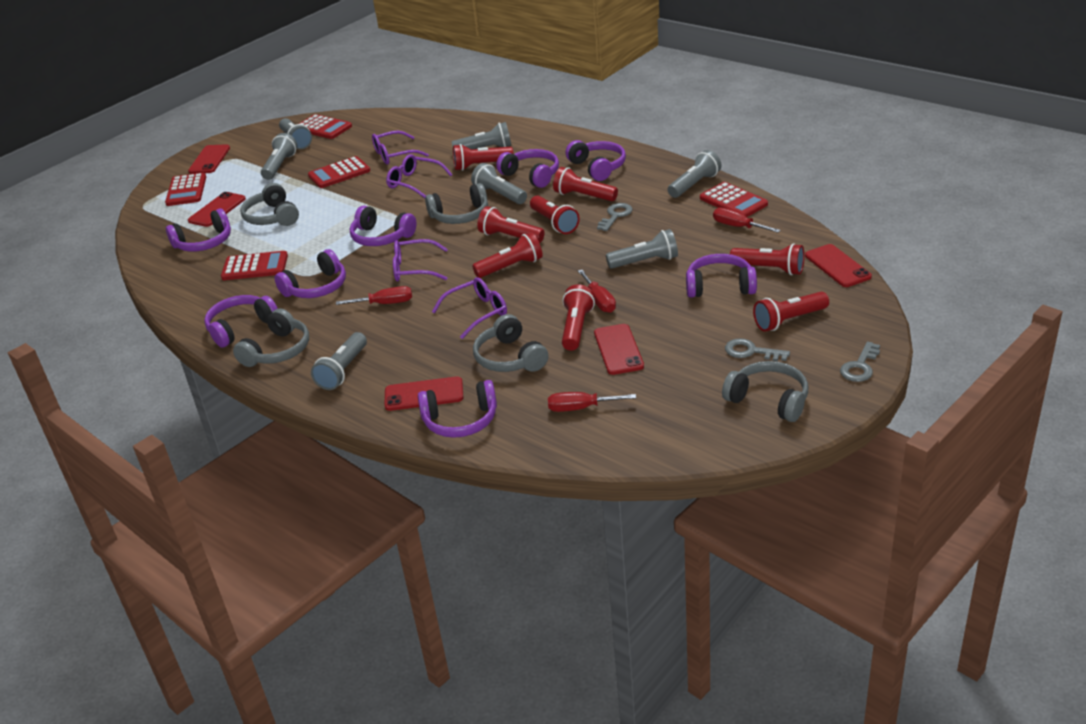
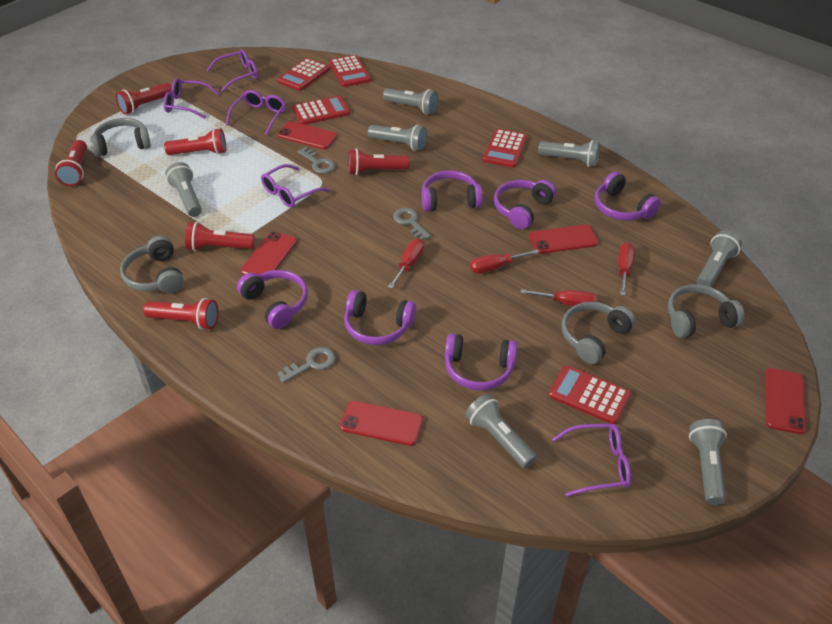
grey headphones: [233,308,309,367] [240,183,299,226] [425,183,488,224] [473,314,548,372] [722,361,808,422] = 5 -> [90,118,151,157] [120,236,184,293] [562,302,636,364] [668,284,744,338] = 4
purple glasses: [372,131,429,164] [386,154,453,198] [393,239,448,282] [432,277,507,339] = 4 -> [163,78,219,119] [206,49,258,92] [226,90,286,135] [261,164,329,208] [552,424,631,497] = 5
purple headphones: [166,208,231,252] [204,295,278,348] [275,249,346,298] [350,206,417,246] [418,380,497,438] [496,149,559,188] [565,140,626,181] [686,254,757,298] = 8 -> [237,270,308,329] [344,290,416,345] [422,170,483,212] [445,333,517,390] [494,180,556,229] [594,171,661,220] = 6
red flashlight: [453,144,514,171] [472,232,543,278] [477,206,545,243] [530,196,580,234] [553,167,618,201] [562,284,595,351] [730,243,805,275] [753,292,829,332] = 8 -> [55,140,87,186] [116,83,172,115] [143,298,219,330] [164,128,226,155] [185,222,255,251] [348,148,409,175] = 6

